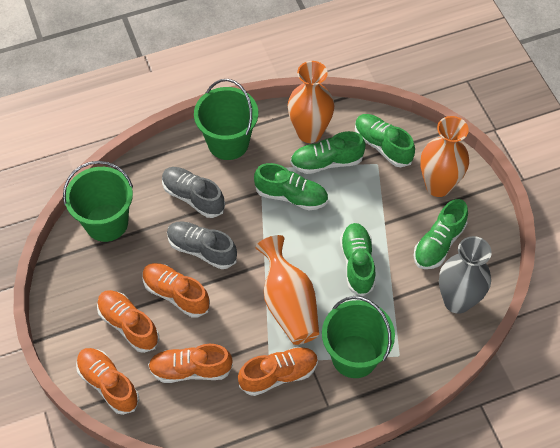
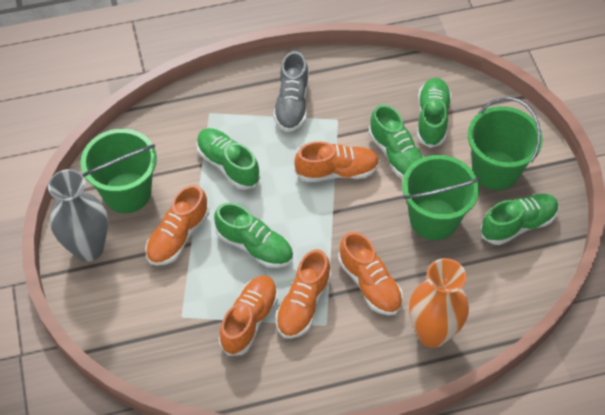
grey shoe: [162,167,225,218] [167,221,237,269] = 2 -> [273,51,309,132] = 1
orange vase: [256,235,319,345] [288,61,334,143] [420,116,469,197] = 3 -> [409,258,469,348] = 1

